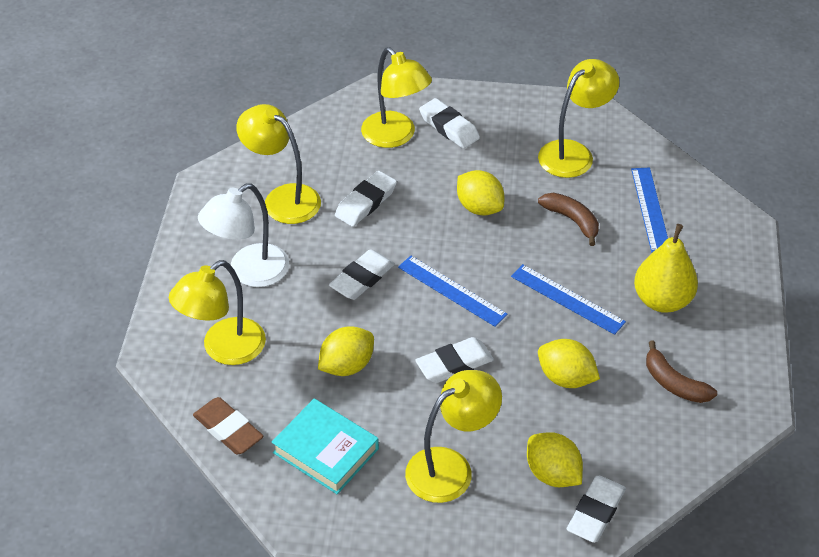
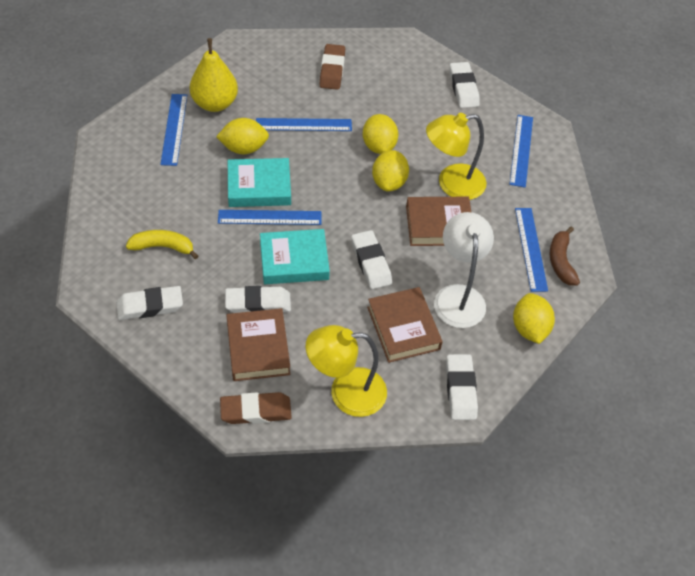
blue ruler: [398,256,508,327] [511,264,626,335] [631,168,668,253] = 3 -> [160,94,187,166] [218,210,322,225] [256,118,352,131] [509,115,533,188] [515,208,548,292] = 5
brown banana: [538,193,599,246] [646,341,717,403] = 2 -> [549,226,580,286] = 1
brown book: none = 0 -> [226,308,290,381] [367,287,443,363] [406,197,471,246] = 3
brown eraser: [193,397,264,455] = 1 -> [220,392,292,424] [319,44,345,90] = 2
turquoise book: [271,399,379,494] = 1 -> [228,158,291,207] [260,229,330,284] = 2
yellow banana: none = 0 -> [126,230,198,259] = 1
yellow lamp: [169,260,266,365] [236,104,321,224] [361,47,432,148] [405,370,502,503] [538,59,619,178] = 5 -> [306,325,387,417] [426,113,486,200] = 2

